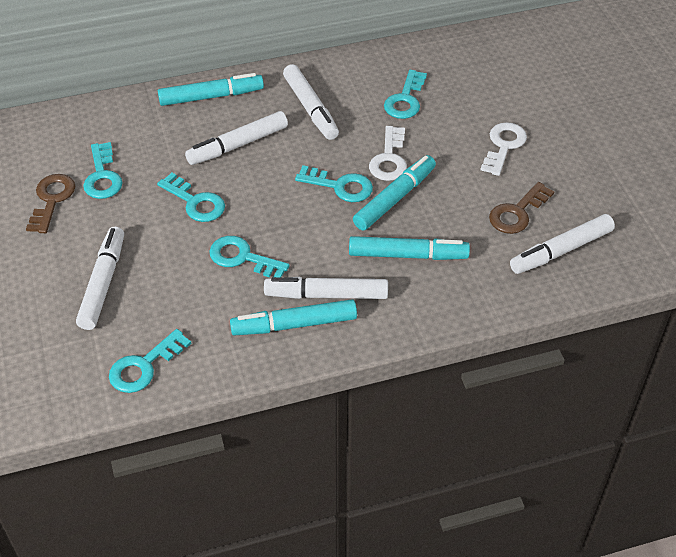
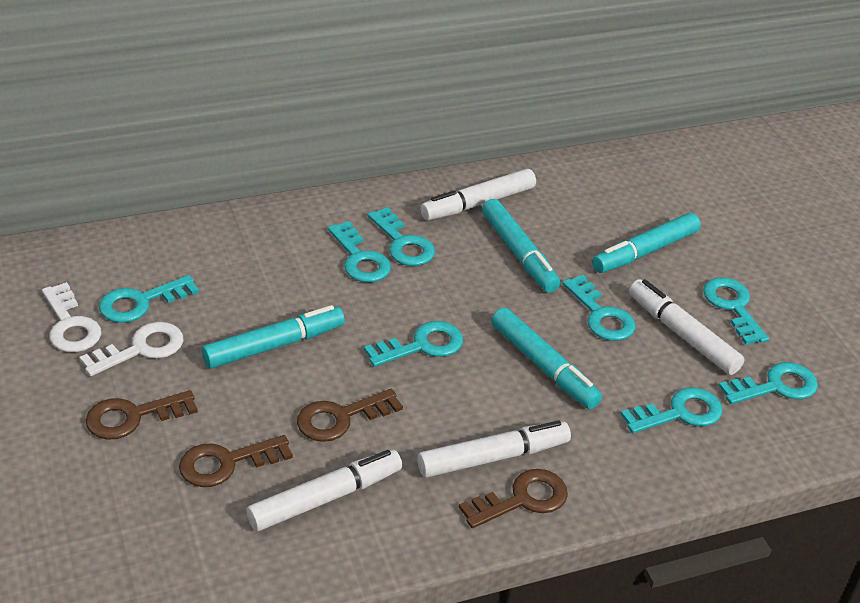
brown key: [26,174,76,233] [489,182,555,234] = 2 -> [86,390,198,440] [179,435,293,487] [297,389,403,442] [459,469,568,528] = 4
turquoise key: [83,142,123,199] [109,329,192,393] [157,173,225,222] [209,236,290,278] [295,165,373,202] [384,70,427,119] = 6 -> [99,275,199,323] [328,221,391,282] [364,321,463,367] [368,207,435,266] [562,275,635,341] [621,387,723,433] [703,277,769,345] [719,362,818,404] = 8
white marker: [76,227,124,330] [185,111,288,165] [264,277,388,299] [283,64,339,140] [510,214,615,274] = 5 -> [246,450,402,532] [417,420,571,478] [420,169,536,220] [629,279,745,375] = 4

